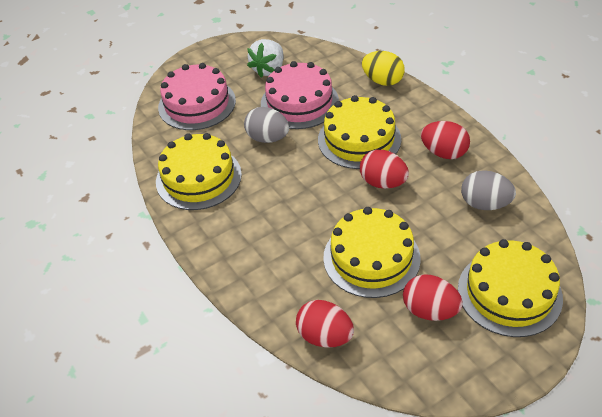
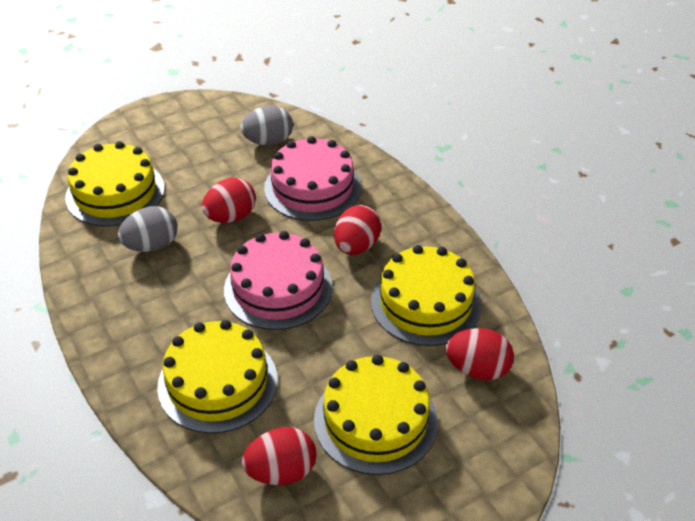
white strawberry: [247,39,283,78] = 1 -> none = 0
yellow egg: [362,51,405,86] = 1 -> none = 0

